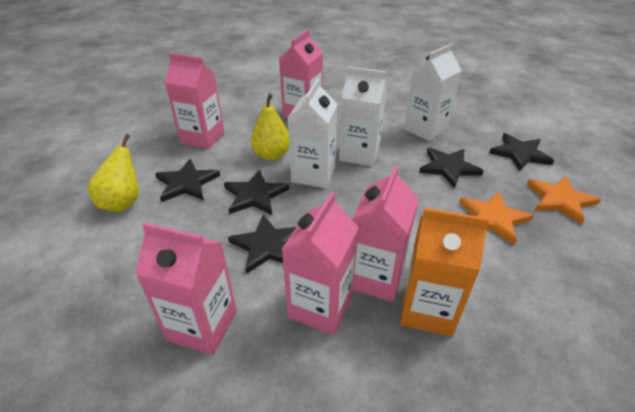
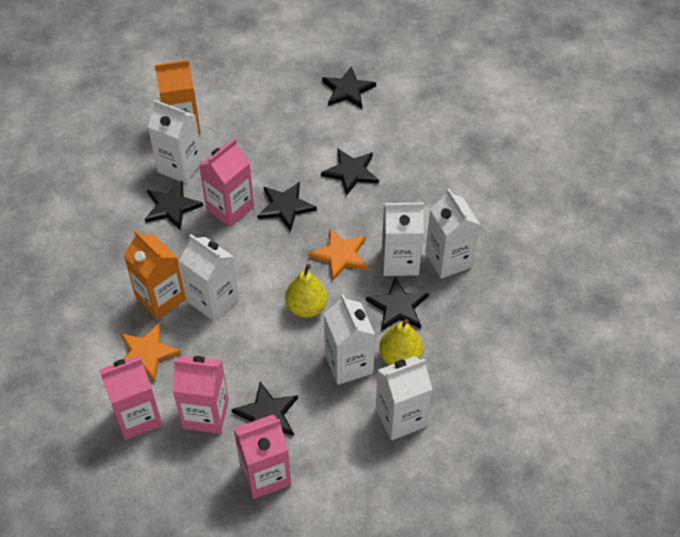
black star: [155,159,220,202] [224,170,289,215] [228,214,296,274] [419,148,484,188] [489,133,555,171] = 5 -> [145,181,203,230] [231,382,298,436] [257,182,317,231] [321,149,379,196] [322,66,376,109] [366,277,429,331] = 6
orange carton: [400,208,490,337] = 1 -> [124,230,186,320] [155,60,201,134] = 2
pink carton: [135,222,237,355] [165,53,225,149] [279,30,323,118] [281,192,359,335] [352,166,419,302] = 5 -> [99,355,162,440] [173,356,229,434] [199,138,254,227] [234,414,291,499] = 4
white carton: [288,78,337,188] [339,67,387,166] [404,44,462,141] = 3 -> [148,100,203,183] [180,234,239,322] [324,294,375,385] [376,356,432,440] [382,203,424,276] [425,189,480,279] = 6

